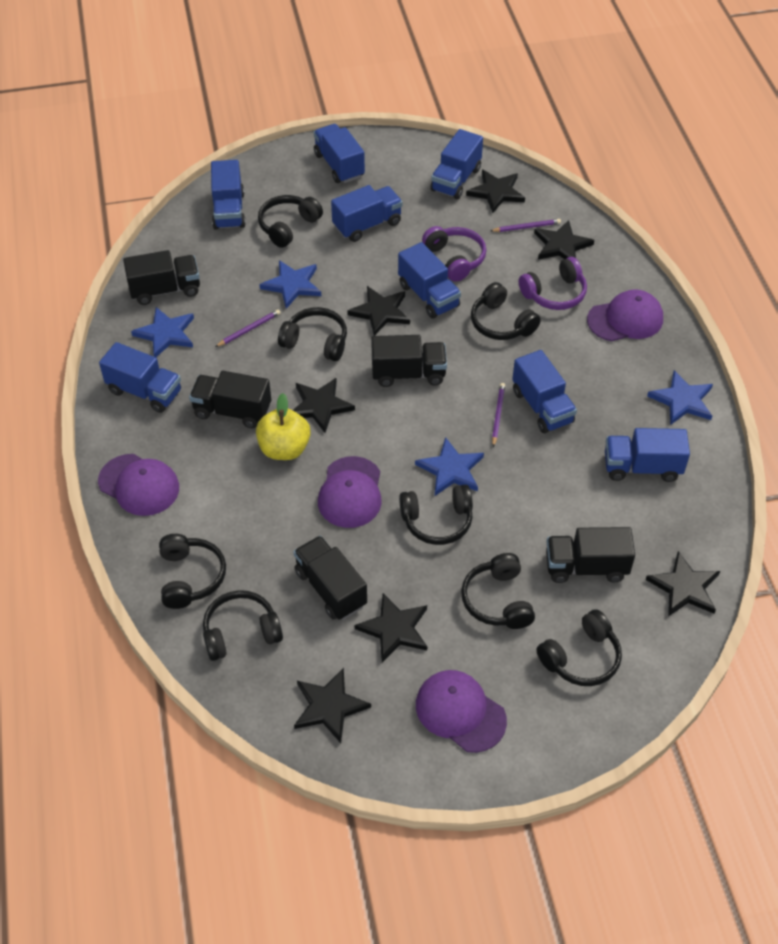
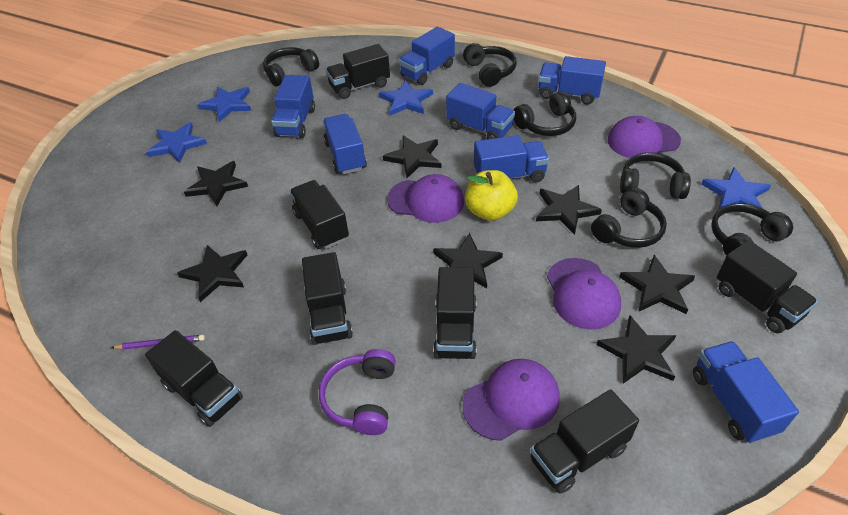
black headphones: [159,534,226,609] [203,590,283,661] [258,195,323,248] [278,307,347,361] [399,485,473,545] [461,553,535,629] [471,282,541,340] [537,609,622,686] = 8 -> [263,47,319,86] [463,43,517,87] [513,91,576,136] [591,187,667,248] [620,152,691,199] [711,203,793,256] = 6
black truck: [123,250,200,305] [189,371,271,428] [293,536,367,620] [371,335,447,387] [546,527,635,583] = 5 -> [145,330,243,427] [290,180,349,249] [302,252,353,345] [326,44,390,99] [433,267,477,359] [530,389,639,494] [717,240,818,333] = 7
blue truck: [99,342,181,413] [211,160,246,230] [314,124,365,183] [331,185,403,242] [398,242,461,319] [430,129,483,199] [512,350,577,433] [605,428,690,482] = 8 -> [271,75,315,138] [323,114,367,174] [399,27,455,85] [446,83,515,139] [474,135,549,182] [538,56,606,104] [693,341,799,443] = 7
purple headphones: [422,226,486,282] [519,257,587,310] = 2 -> [319,349,396,435] = 1
purple pencil: [215,309,280,347] [490,219,561,232] [492,383,505,447] = 3 -> [111,335,205,350] = 1

